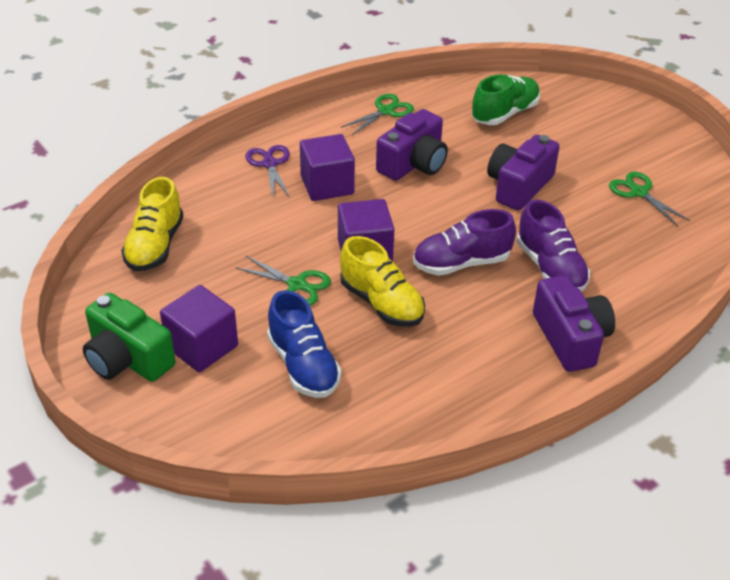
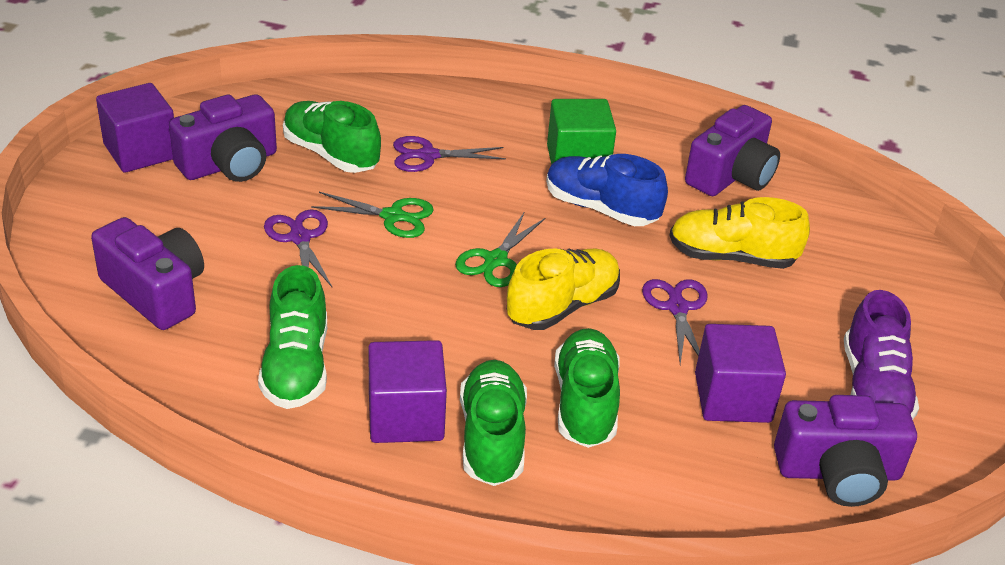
green camera: [83,293,176,382] = 1 -> none = 0
green cube: none = 0 -> [547,99,616,164] = 1
green scissors: [235,255,331,306] [340,94,414,135] [609,172,690,226] = 3 -> [311,192,434,238] [455,211,545,287] = 2
green shoe: [471,74,540,125] = 1 -> [258,265,327,409] [283,101,381,173] [460,360,527,486] [554,328,620,448] = 4
purple camera: [376,109,448,181] [487,135,560,211] [533,275,615,372] = 3 -> [91,217,204,330] [169,94,277,182] [685,105,780,196] [774,395,917,507] = 4
purple scissors: [245,145,290,200] = 1 -> [264,210,332,287] [393,136,506,172] [642,279,708,364] = 3
purple shoe: [413,209,516,276] [517,200,590,292] = 2 -> [844,290,919,420] = 1

